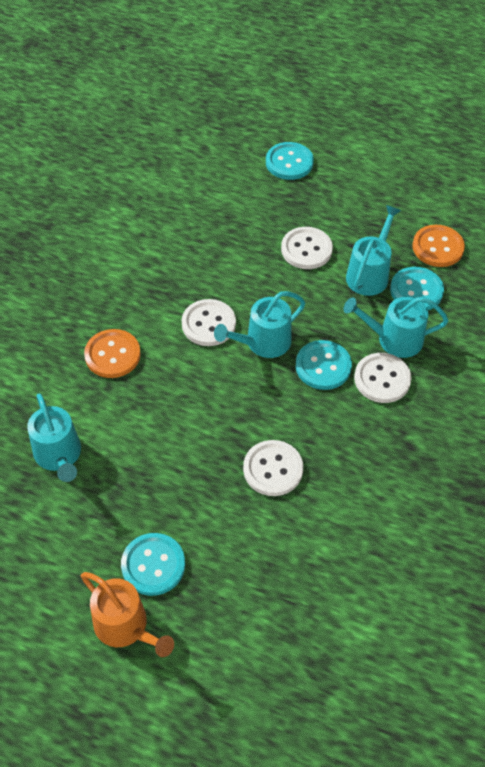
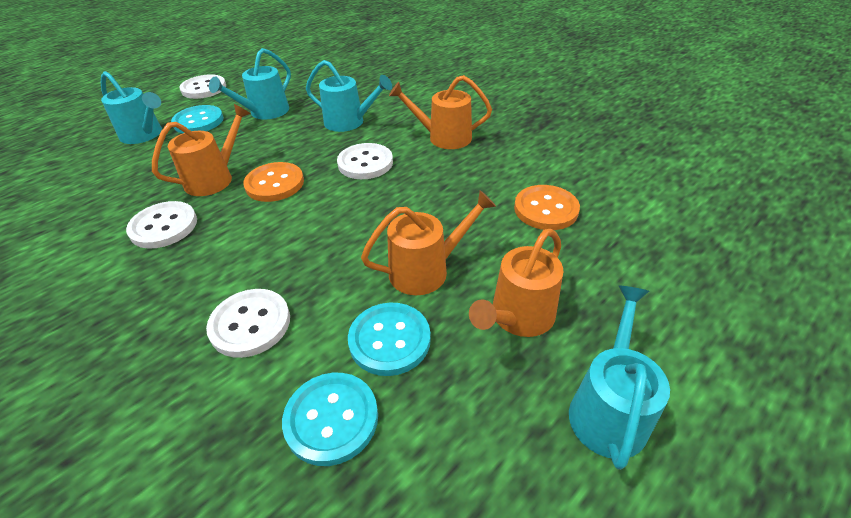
orange watering can: [81,572,174,657] = 1 -> [152,104,251,196] [361,190,496,295] [389,75,492,149] [469,229,564,337] = 4
turquoise button: [121,533,185,596] [266,142,314,180] [296,340,352,390] [390,267,444,310] = 4 -> [171,105,224,133] [282,373,378,466] [348,303,431,376] = 3

